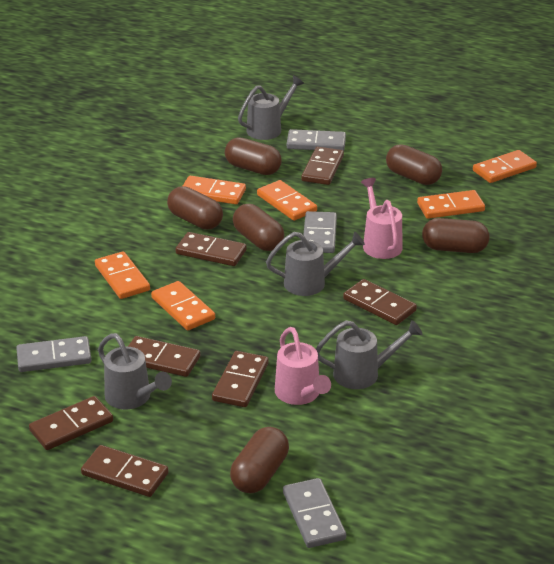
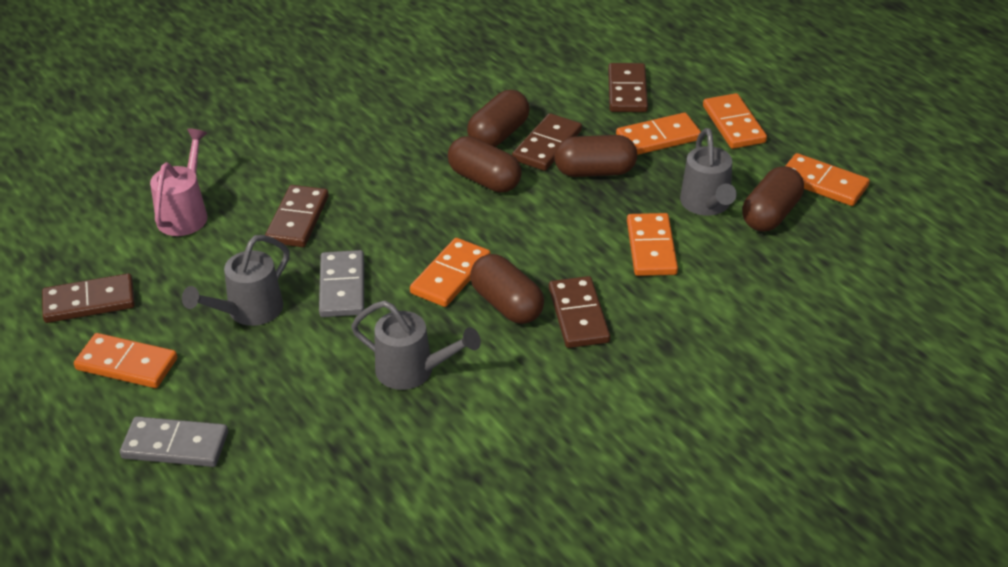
brown capsule: [167,186,223,230] [225,137,282,175] [230,427,289,493] [233,204,284,251] [386,144,442,185] [422,218,489,253] = 6 -> [448,136,522,193] [467,90,530,147] [470,254,544,324] [554,135,637,177] [742,166,804,232] = 5
brown domino: [29,396,113,450] [81,445,169,497] [128,336,200,377] [176,232,247,266] [212,351,269,407] [301,147,344,185] [343,279,417,325] = 7 -> [42,273,135,323] [265,185,329,247] [512,113,582,171] [549,276,610,348] [608,63,648,112] = 5
grey domino: [16,336,92,372] [283,478,346,548] [287,129,346,151] [303,211,337,253] = 4 -> [120,416,228,467] [319,250,364,317] = 2
grey watering can: [98,333,172,409] [238,75,304,140] [266,232,365,296] [316,320,423,389] = 4 -> [182,235,290,326] [351,301,481,390] [680,128,737,216] = 3
pink watering can: [275,327,331,405] [361,178,402,259] = 2 -> [150,128,207,236] = 1

